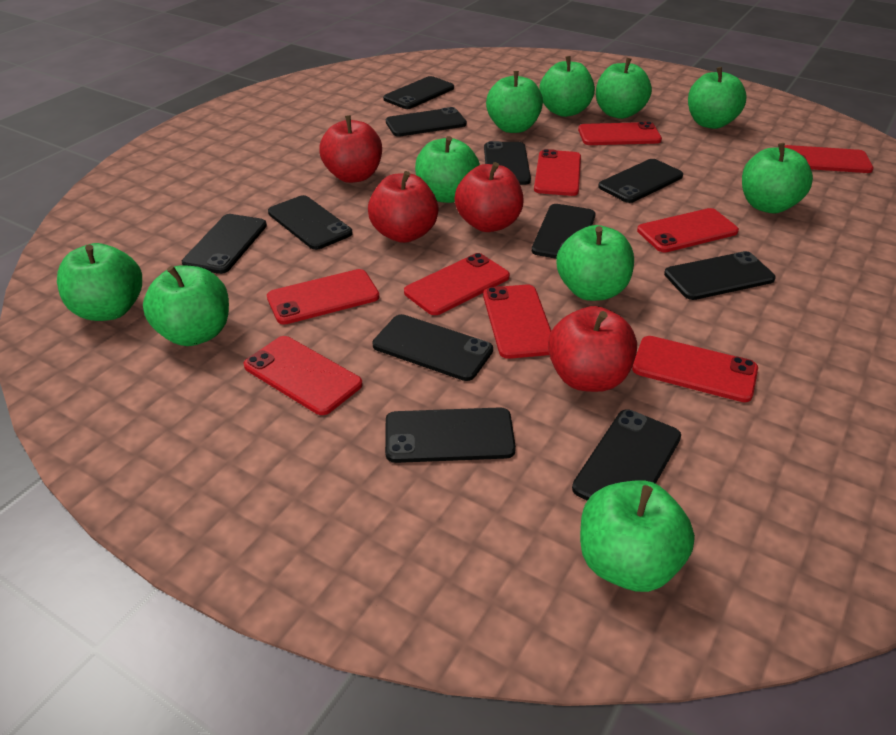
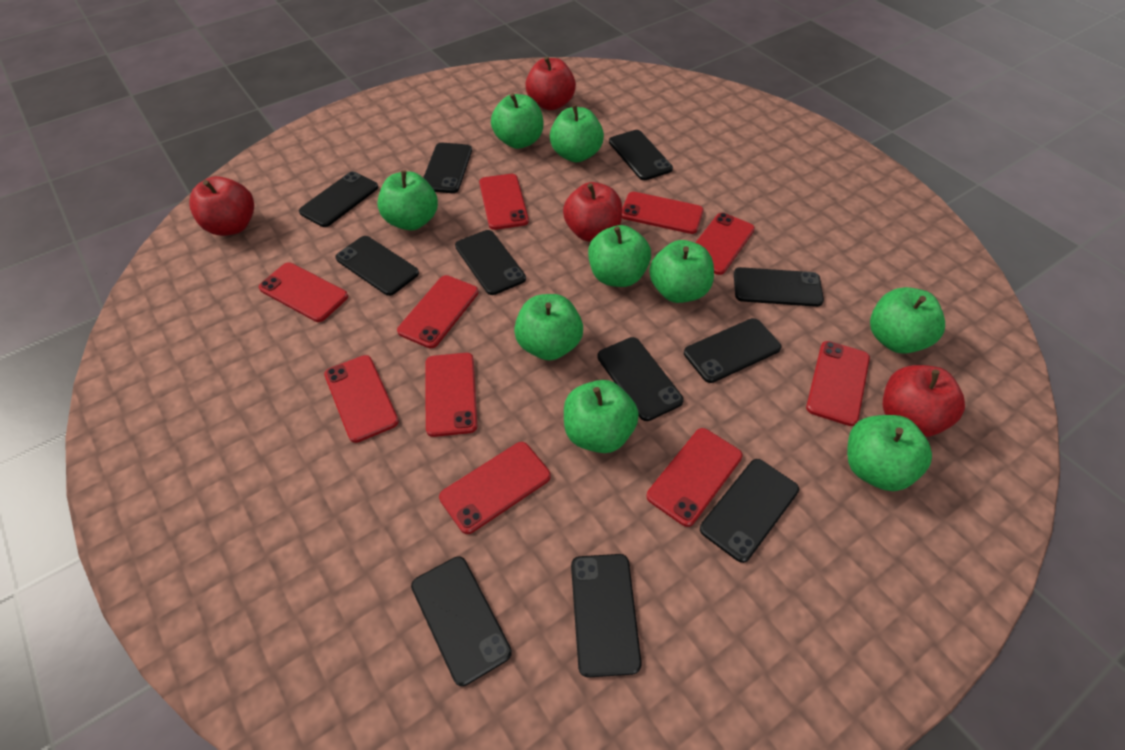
green apple: [57,243,142,321] [143,265,229,346] [415,136,480,203] [486,71,543,133] [539,56,595,117] [556,225,634,301] [580,480,695,592] [596,58,652,119] [688,67,747,129] [742,143,813,213] = 10 -> [377,170,438,231] [491,93,544,149] [514,294,583,361] [550,105,604,162] [564,380,639,453] [588,225,651,287] [649,240,714,303] [847,415,932,491] [870,287,945,354] = 9
red phone: [244,336,363,415] [267,269,379,325] [404,253,510,315] [483,285,551,359] [534,149,581,196] [578,122,662,145] [632,336,758,402] [637,208,739,252] [785,145,874,173] = 9 -> [259,263,348,322] [324,355,399,443] [397,275,478,348] [425,353,477,437] [439,442,551,534] [479,174,529,230] [622,192,704,234] [647,428,743,527] [695,213,755,275] [806,341,870,426] = 10

